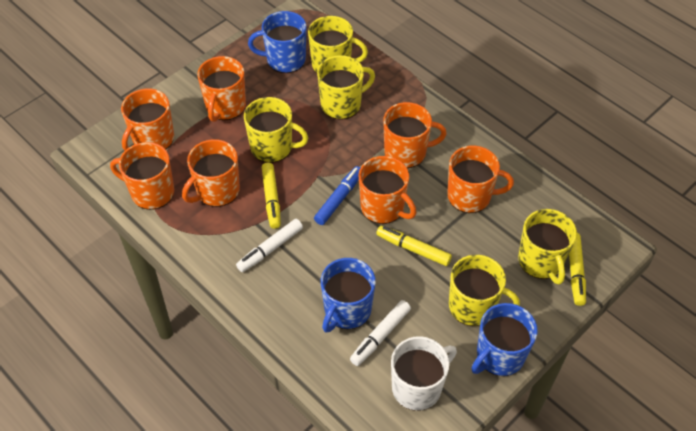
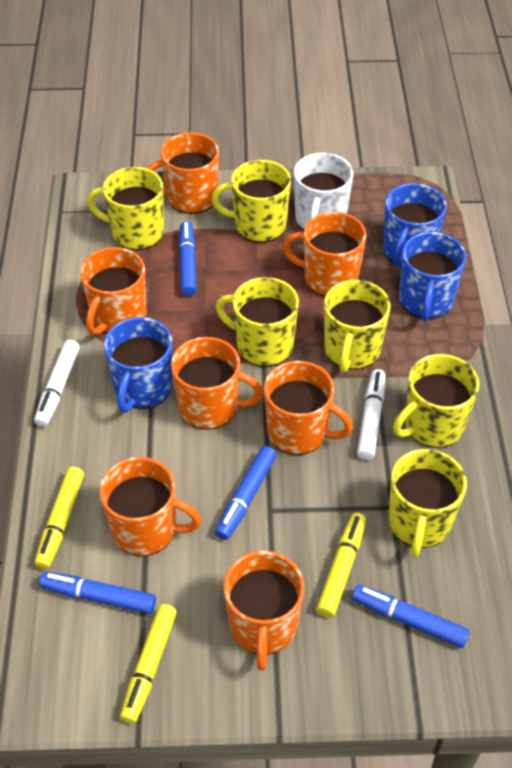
blue marker: [314,166,360,225] = 1 -> [39,572,156,614] [179,221,197,296] [215,446,277,540] [352,585,470,648] = 4
yellow mug: [244,97,308,163] [308,16,368,73] [317,55,375,120] [449,255,520,326] [518,209,577,285] = 5 -> [87,167,164,250] [212,160,291,243] [216,277,299,367] [324,280,391,373] [388,449,467,557] [393,354,479,448] = 6

